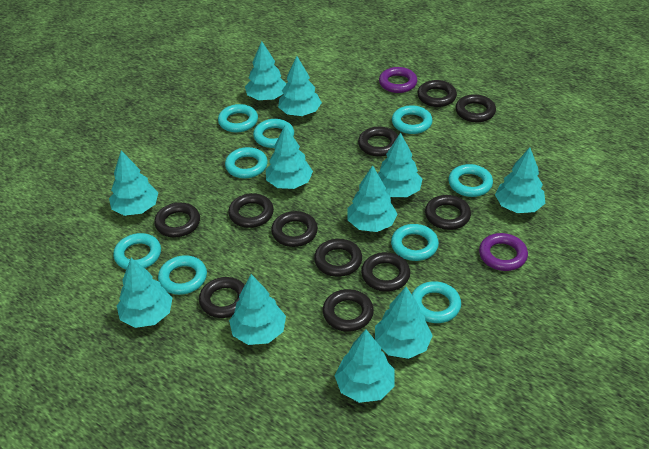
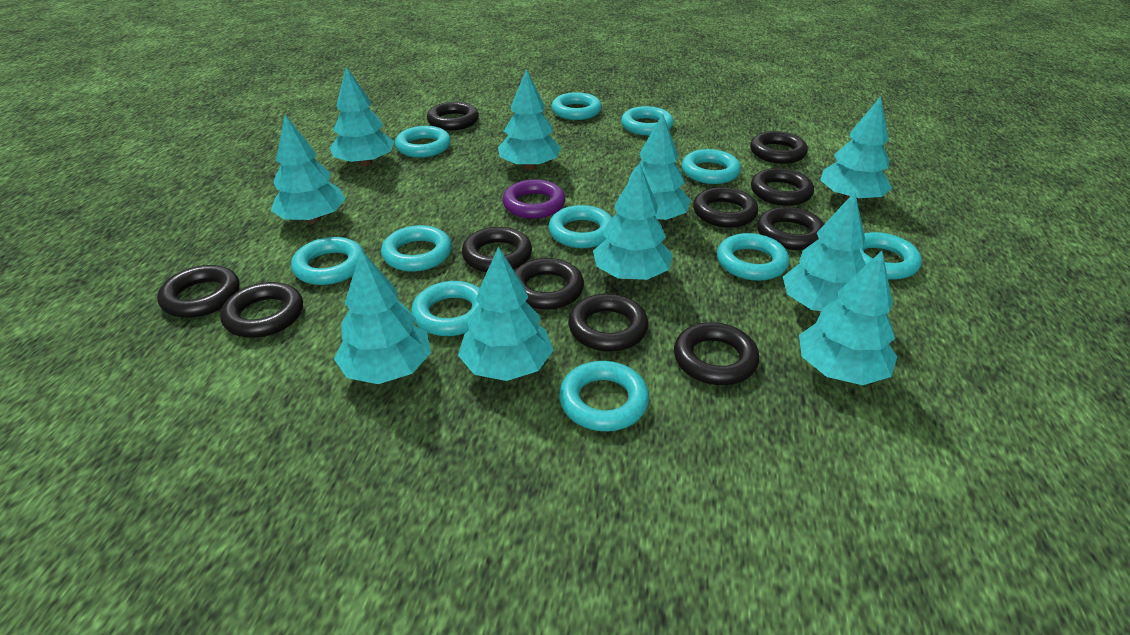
purple ring: [379,67,417,93] [479,233,528,271] = 2 -> [502,179,566,219] = 1
turquoise ring: [113,233,161,269] [158,255,207,295] [218,104,258,132] [225,147,268,178] [253,119,294,148] [391,224,439,261] [392,105,433,134] [412,281,461,323] [448,164,493,197] = 9 -> [291,237,365,285] [381,225,452,272] [395,126,451,158] [411,281,479,336] [549,205,612,248] [551,92,602,120] [559,361,649,431] [621,106,674,136] [682,149,741,184] [717,233,790,281] [860,232,922,280] = 11
turquoise tree: [109,151,158,216] [117,258,172,328] [229,274,286,345] [245,41,286,100] [266,125,313,189] [278,56,322,116] [335,329,394,403] [347,165,397,232] [375,287,433,359] [378,132,422,197] [495,147,545,213] = 11 -> [271,115,346,223] [330,67,394,166] [334,250,431,384] [458,247,553,381] [498,69,561,170] [593,163,673,280] [619,114,691,221] [783,192,866,312] [799,251,898,385] [820,96,892,200] = 10

